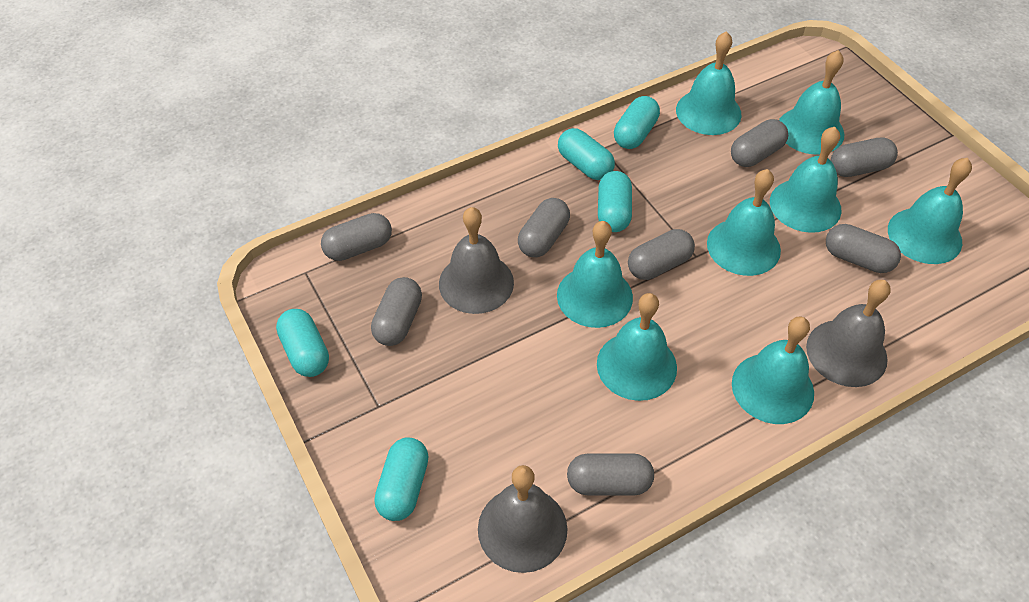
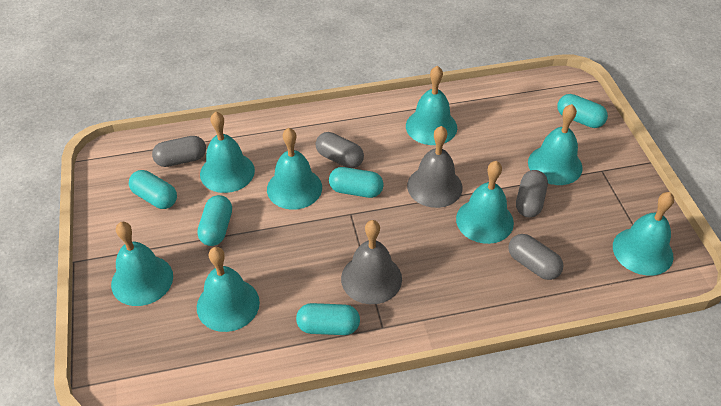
grey bell: [439,207,514,314] [478,465,568,573] [806,280,890,387] = 3 -> [341,220,402,304] [407,126,463,208] = 2
grey capsule: [321,213,392,261] [371,277,422,346] [518,198,570,257] [567,453,654,496] [628,229,695,280] [731,119,788,167] [826,224,901,273] [831,137,898,177] = 8 -> [152,136,206,167] [315,132,364,168] [508,234,564,280] [516,170,548,217] = 4

